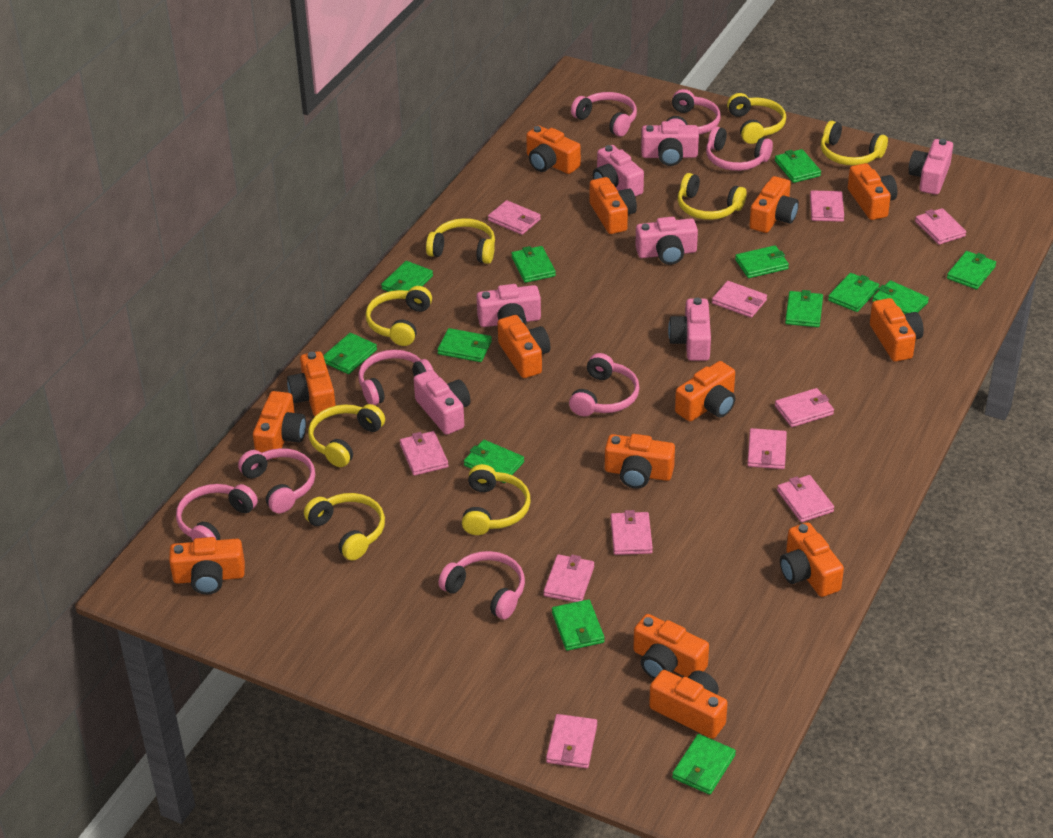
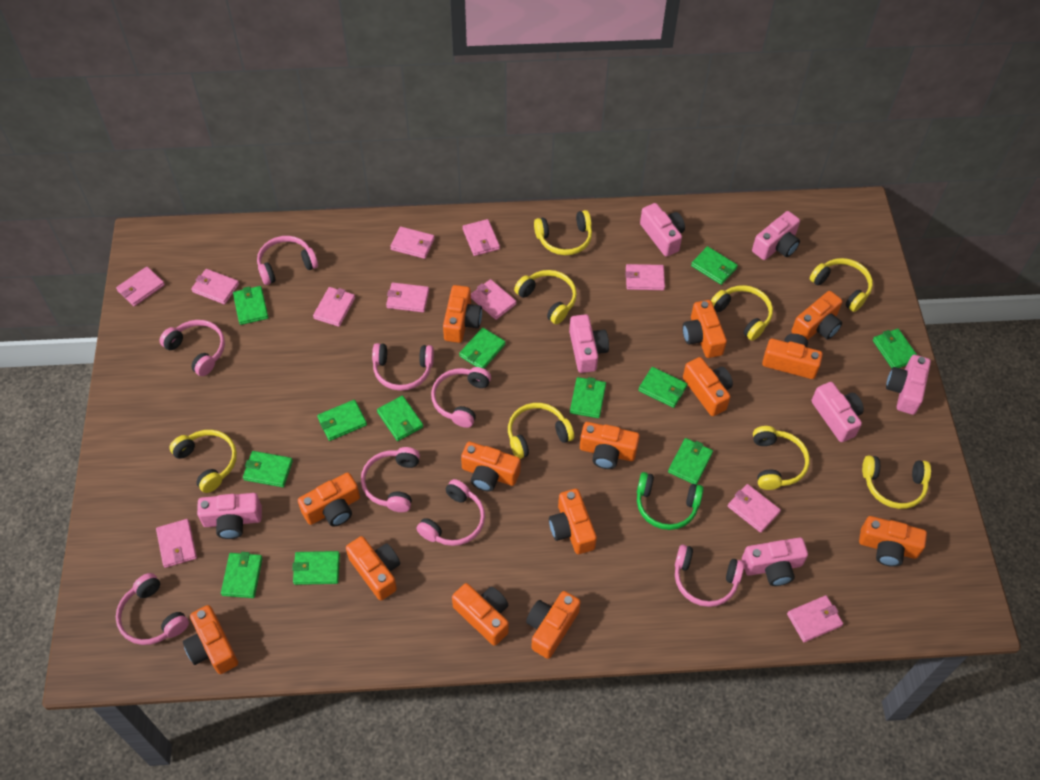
green headphones: none = 0 -> [637,472,703,530] = 1
green wallet: [323,333,377,374] [381,261,433,292] [437,328,492,362] [464,440,524,483] [511,246,556,283] [552,599,605,651] [672,734,736,795] [735,245,789,278] [775,149,821,183] [785,290,823,327] [828,273,879,312] [872,281,929,314] [947,251,996,289] = 13 -> [221,552,263,598] [233,286,268,325] [243,451,293,487] [292,551,340,585] [317,400,367,441] [377,396,423,441] [459,328,506,369] [570,377,606,418] [638,367,687,408] [668,438,713,485] [691,246,738,285] [873,329,917,368] = 12

